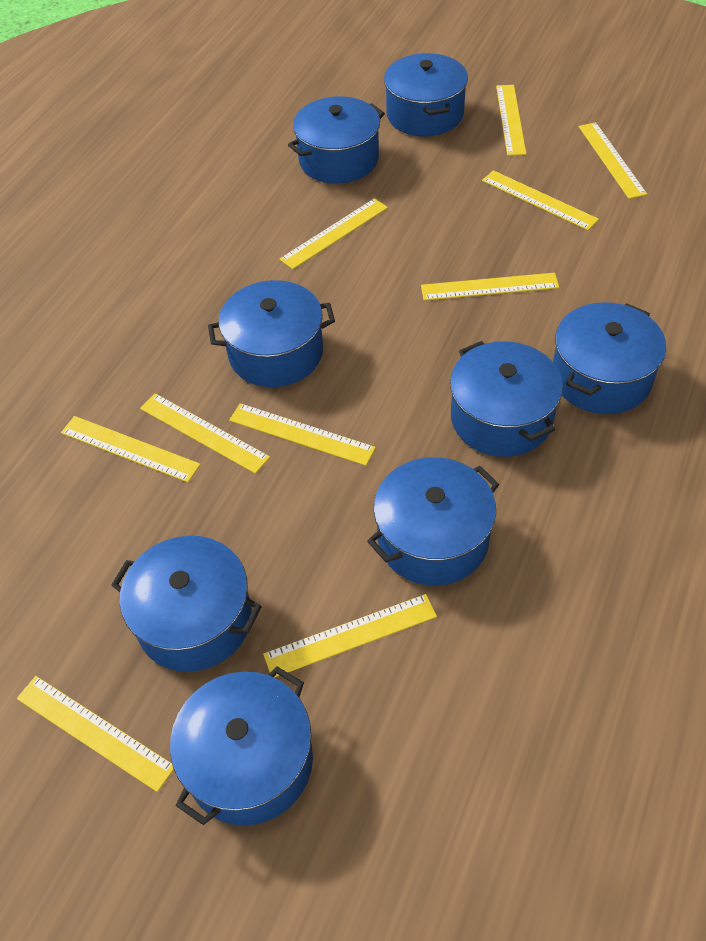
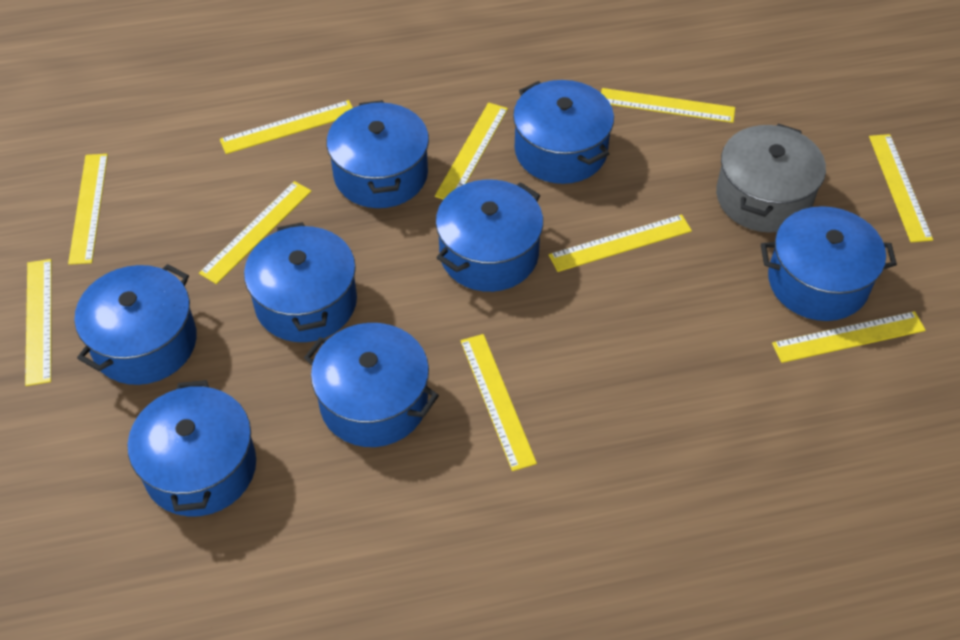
grey pot: none = 0 -> [716,124,826,233] = 1

